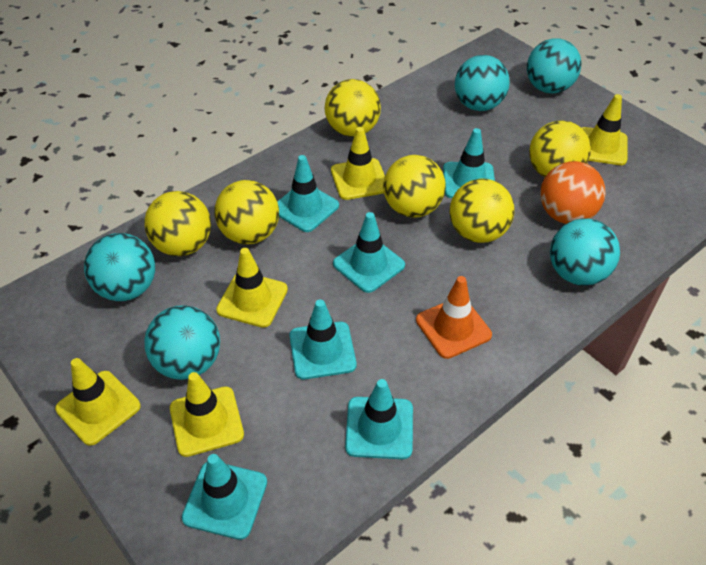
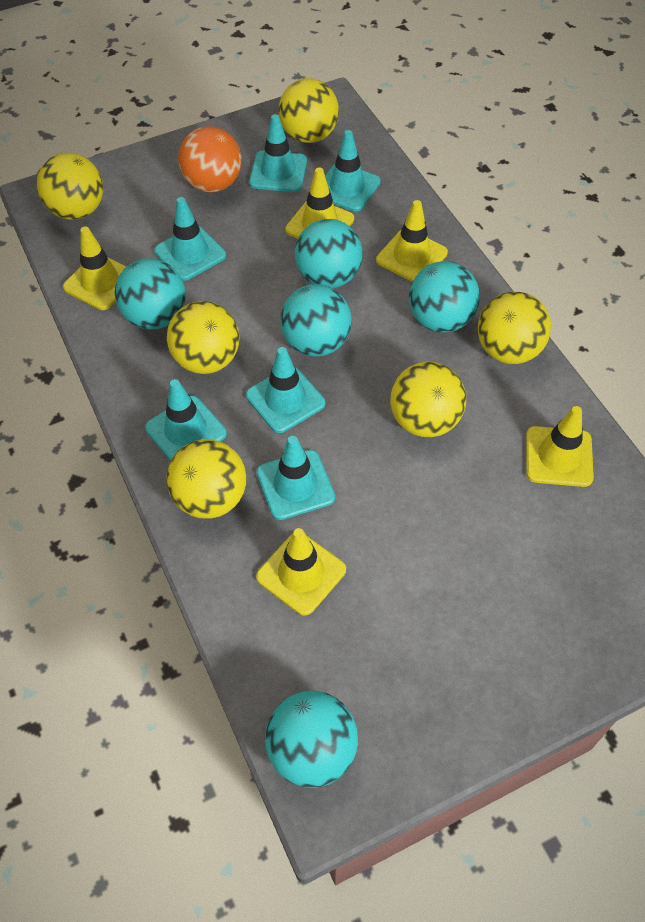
orange traffic cone: [416,276,492,359] = 1 -> none = 0

